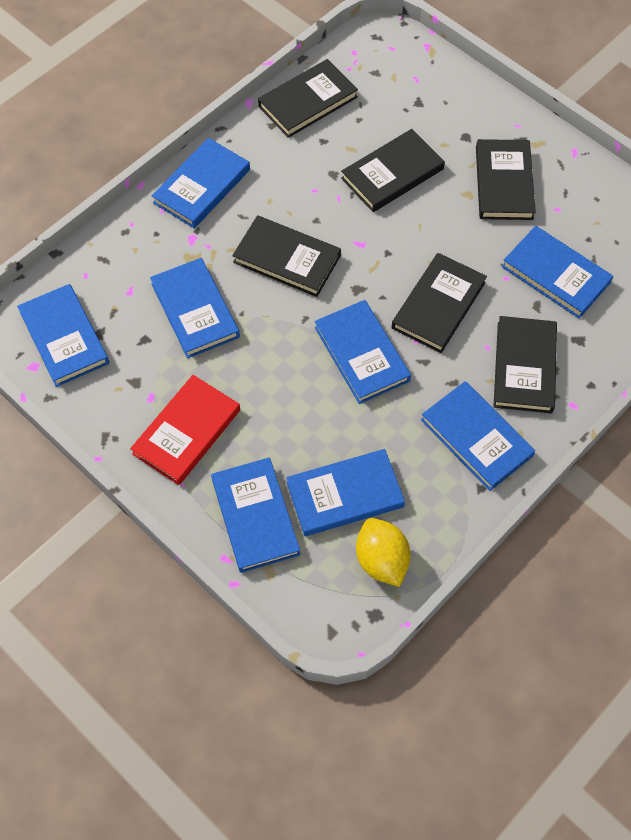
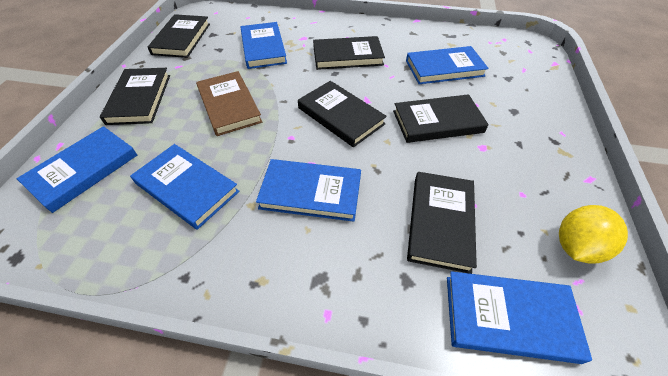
blue book: [17,284,109,387] [150,258,240,358] [152,138,250,228] [211,457,300,573] [286,449,405,536] [315,300,411,404] [421,381,535,491] [502,226,613,319] = 8 -> [16,126,137,213] [130,144,239,230] [241,22,287,69] [256,159,361,222] [406,46,489,84] [447,271,592,364] = 6
brown book: none = 0 -> [196,71,262,136] = 1
red book: [130,375,240,485] = 1 -> none = 0

